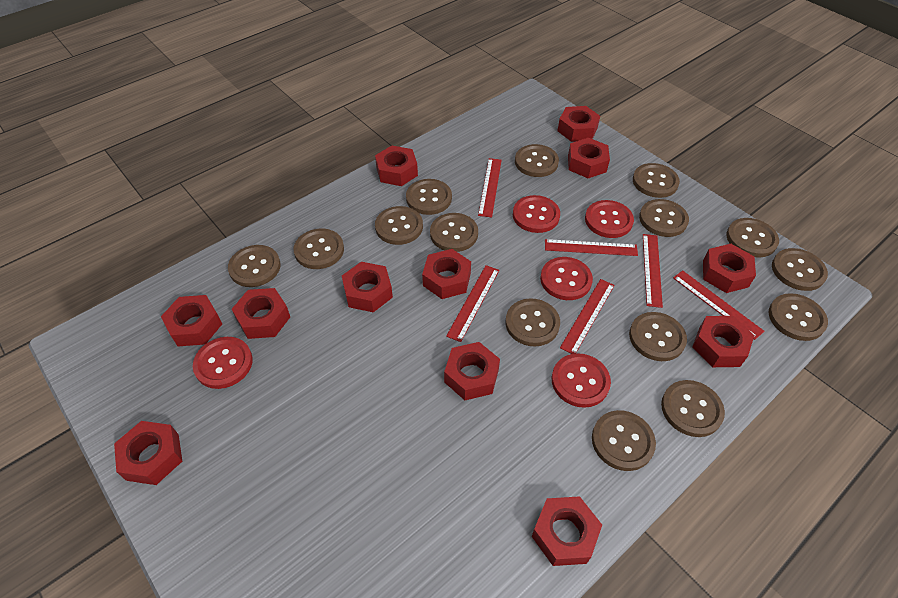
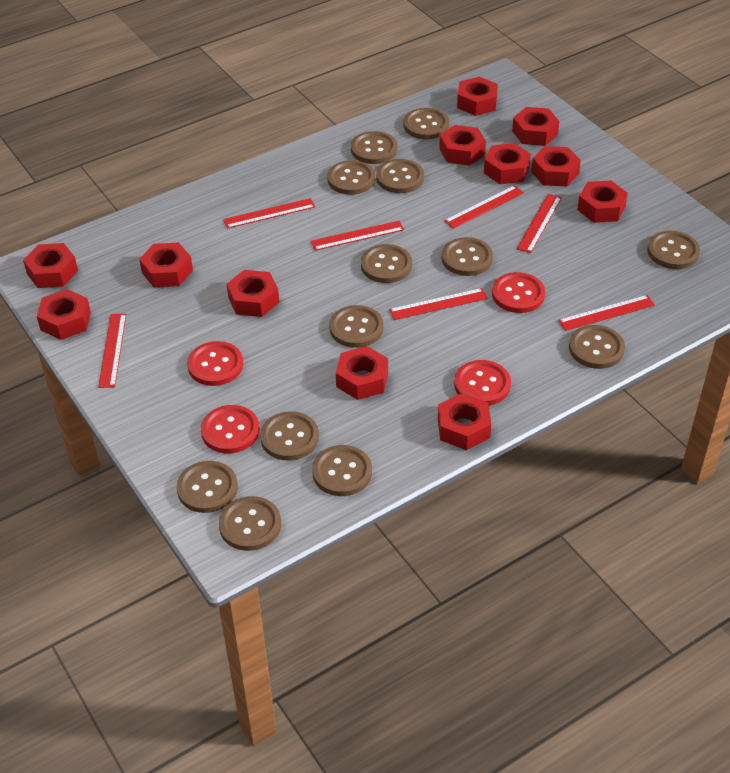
brown button: [228,245,280,287] [293,229,344,269] [375,206,423,245] [406,179,452,215] [430,213,478,252] [506,298,560,347] [515,144,559,177] [592,410,656,471] [629,312,687,361] [633,163,680,198] [639,199,689,237] [661,380,725,437] [727,218,779,258] [769,293,828,341] [772,248,828,291] = 15 -> [177,461,238,513] [219,496,281,551] [260,411,319,460] [312,445,372,496] [327,160,375,195] [329,305,383,348] [351,131,397,164] [361,244,412,283] [376,159,424,193] [403,108,449,139] [442,237,493,276] [569,325,625,369] [647,231,700,269] = 13
red button: [193,337,253,389] [513,195,560,233] [540,257,593,300] [552,353,611,408] [585,200,634,238] = 5 -> [187,341,243,386] [201,405,260,453] [454,360,511,405] [492,272,545,313] = 4
red ruler: [446,265,499,342] [478,158,502,217] [545,239,638,256] [560,279,615,354] [643,234,663,308] [673,270,764,340] = 6 -> [98,314,126,388] [223,198,315,229] [311,221,404,251] [389,288,488,320] [444,185,524,229] [517,194,562,253] [558,295,655,331] = 7

